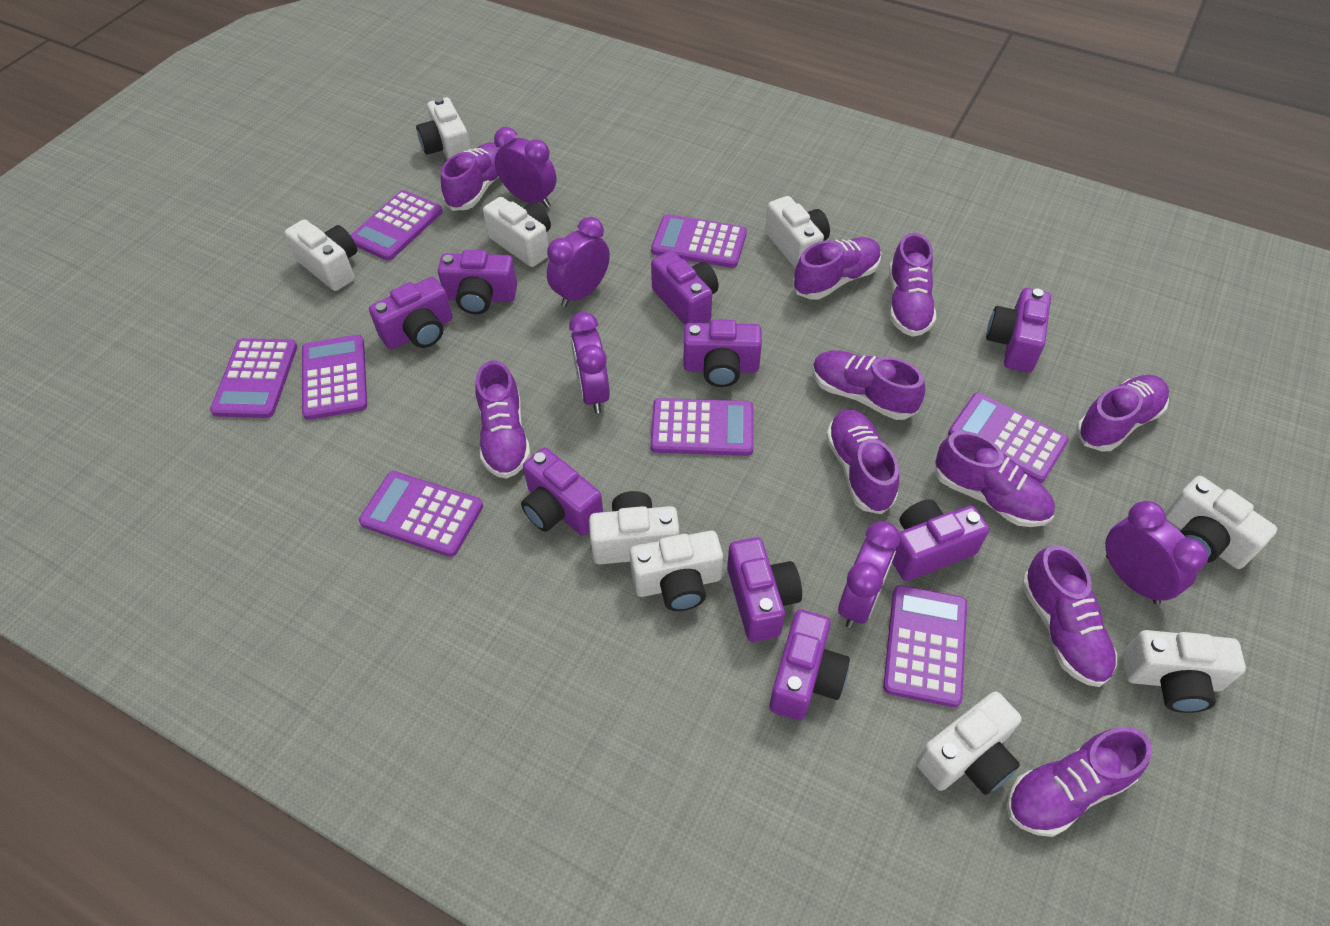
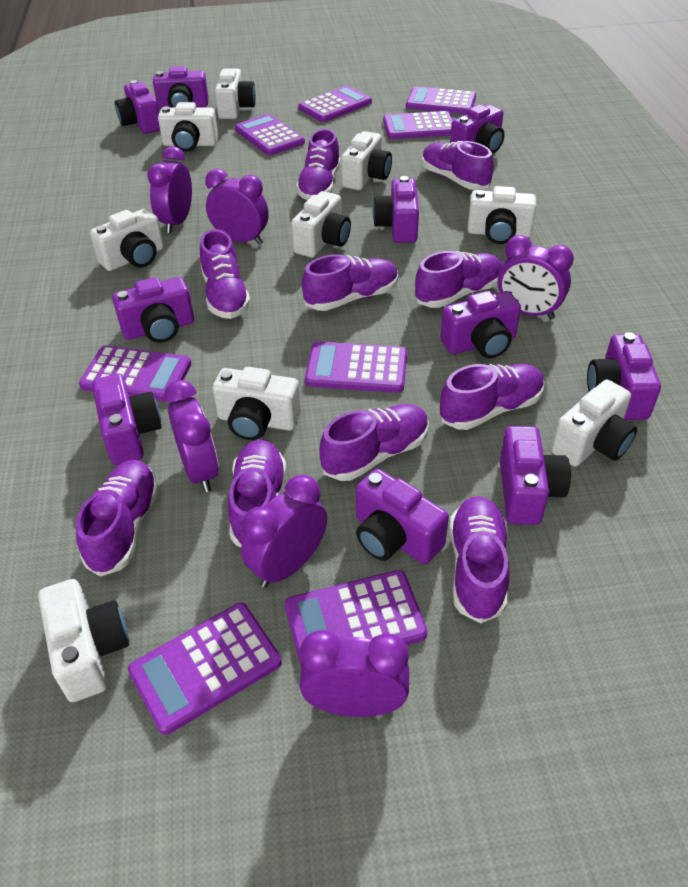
purple camera: [369,277,453,349] [438,250,517,314] [521,448,603,535] [651,251,719,325] [684,319,762,387] [727,537,802,642] [769,609,850,721] [892,499,989,581] [986,288,1051,372] = 9 -> [92,374,162,465] [112,277,194,343] [115,80,160,134] [153,66,209,109] [356,469,449,564] [373,176,419,243] [440,291,521,358] [450,104,505,153] [500,426,571,525] [587,332,661,420] = 10
purple clock: [494,127,556,208] [547,217,610,307] [569,312,610,413] [838,521,900,628] [1105,501,1208,604] = 5 -> [147,146,192,233] [164,380,219,492] [205,169,269,245] [241,475,327,588] [299,630,409,717] [498,235,574,319] = 6

